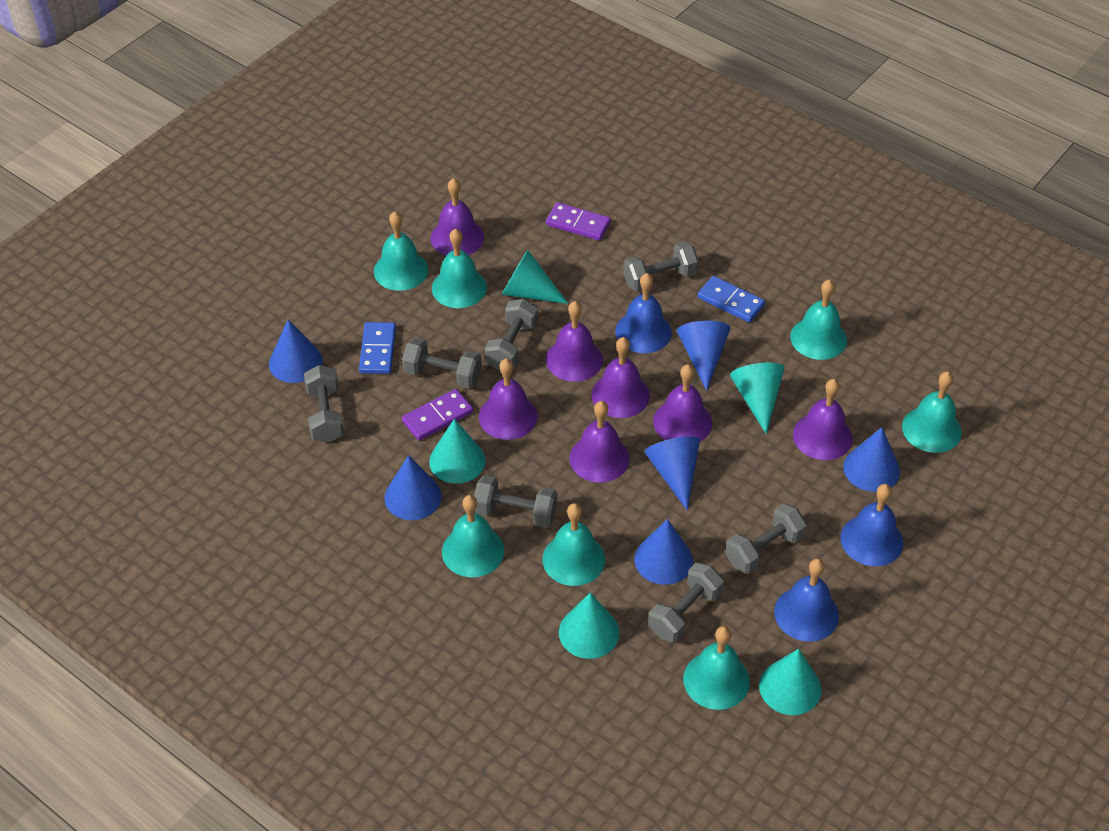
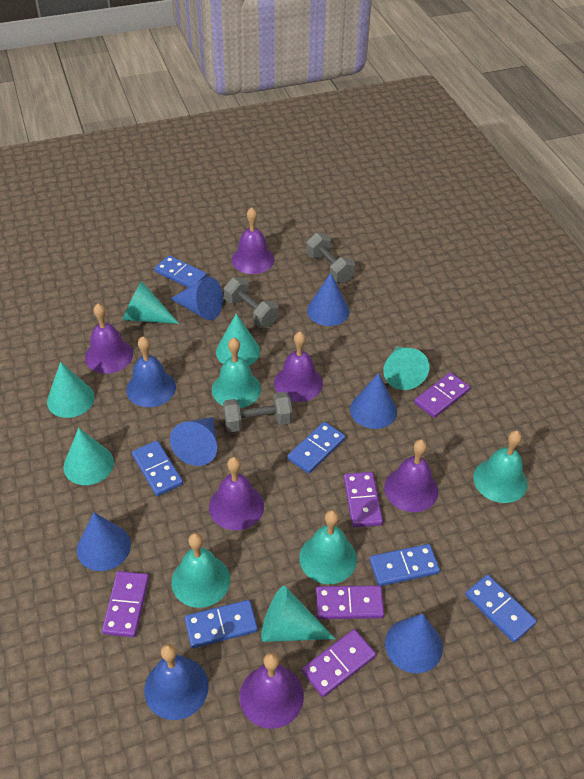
blue bell: [615,273,672,353] [774,558,839,642] [840,484,903,566] = 3 -> [126,336,176,407] [144,644,209,720] = 2
blue domino: [359,322,396,374] [698,276,765,323] = 2 -> [132,441,183,496] [154,255,207,288] [185,600,258,648] [288,422,345,474] [369,544,440,586] [465,575,537,642] = 6
grey dumbbell: [304,365,344,443] [402,338,482,389] [474,475,557,528] [485,299,538,370] [623,242,699,292] [648,563,724,643] [725,504,807,574] = 7 -> [223,392,292,432] [224,277,278,328] [306,233,355,283] = 3
purple bell: [430,178,484,256] [479,359,538,440] [546,301,603,382] [570,401,630,483] [592,337,650,418] [653,364,712,442] [793,379,852,460] = 7 -> [85,304,133,374] [209,457,264,530] [232,207,275,274] [239,652,304,729] [274,332,323,402] [384,439,439,512] = 6
purple domino: [402,389,473,441] [546,202,611,241] = 2 -> [102,571,149,637] [302,629,376,697] [316,585,384,619] [344,472,383,528] [414,372,470,418] = 5
turquoise bell: [374,211,428,291] [432,228,487,308] [442,495,504,577] [542,503,605,586] [683,626,750,710] [790,279,847,360] [902,372,962,453] = 7 -> [172,533,230,608] [212,338,261,408] [299,510,357,584] [473,431,527,503] = 4
turquoise cone: [429,419,486,484] [502,250,568,304] [559,593,620,659] [730,363,785,434] [759,649,822,715] = 5 -> [47,362,95,418] [63,428,114,485] [123,281,179,324] [216,313,260,366] [261,586,335,642] [383,347,430,390] = 6

